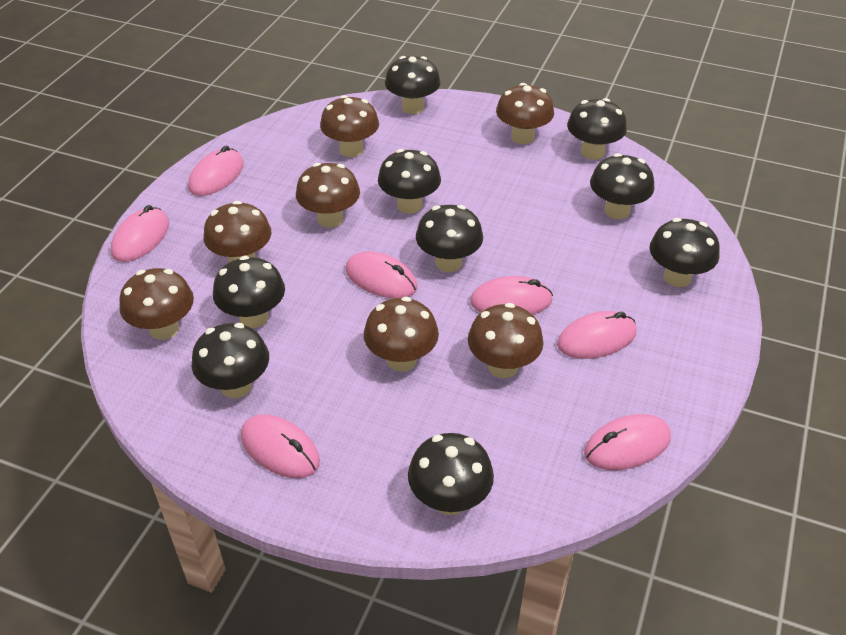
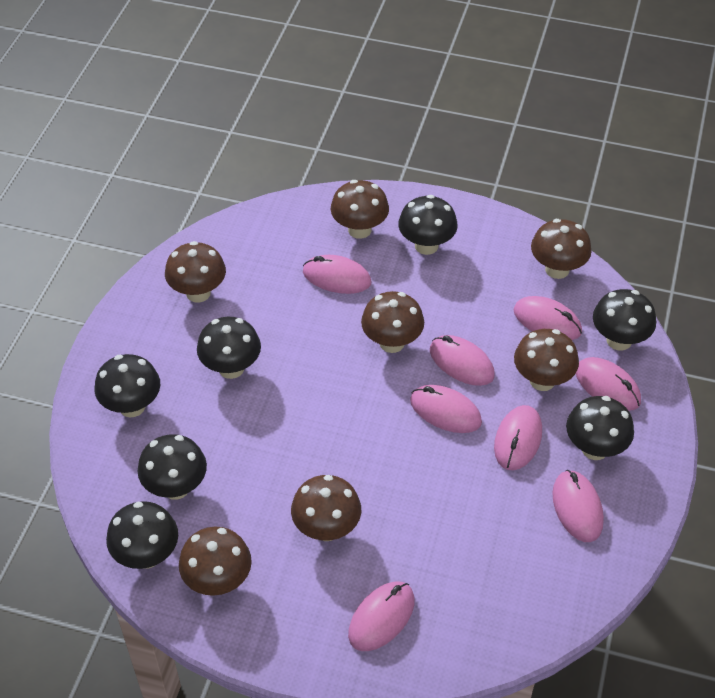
black mushroom: [192,323,269,398] [213,256,285,328] [378,149,441,214] [385,56,441,114] [408,433,494,515] [416,205,483,272] [567,98,627,160] [590,153,654,219] [650,218,720,287] = 9 -> [95,354,160,417] [106,501,178,569] [138,434,207,500] [197,317,261,379] [398,195,458,255] [566,396,634,460] [593,289,656,351] = 7
pink mouse: [111,205,169,262] [188,146,244,196] [241,414,320,478] [346,251,417,298] [470,276,553,315] [557,311,637,359] [584,414,671,470] = 7 -> [303,255,371,294] [348,581,415,651] [410,385,482,433] [430,335,495,386] [494,405,542,470] [513,296,582,340] [552,470,604,542] [576,357,641,411] = 8

